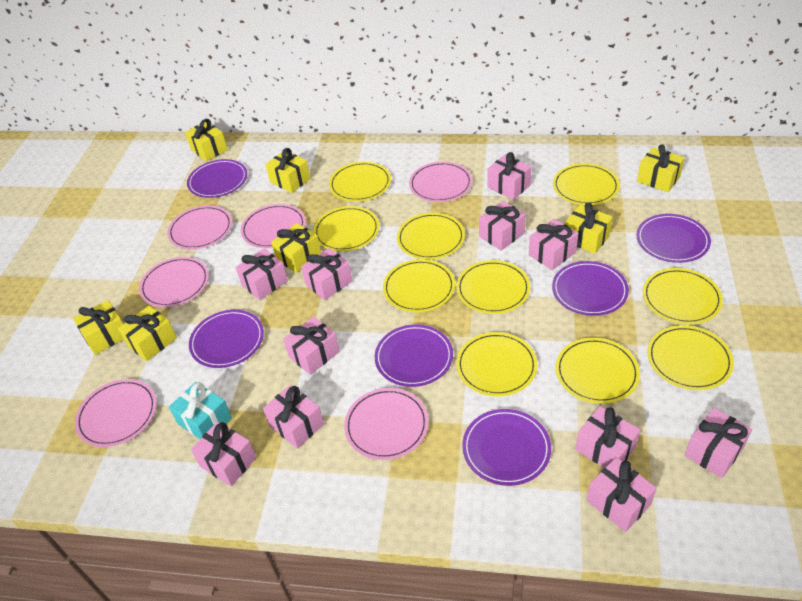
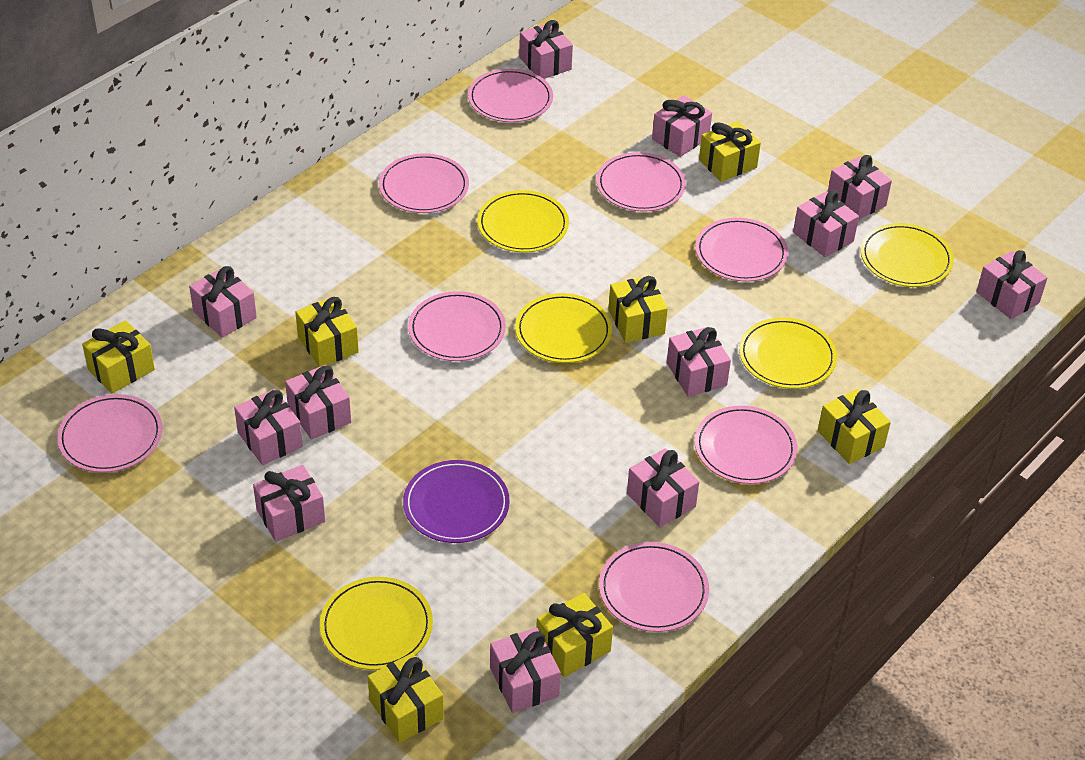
pink gift: [191,422,257,486] [236,248,288,300] [263,385,324,449] [283,316,340,375] [301,248,352,300] [479,201,526,251] [487,152,532,200] [529,219,578,270] [576,406,640,468] [587,457,657,532] [685,408,752,478] = 11 -> [189,266,257,338] [234,389,303,465] [253,465,325,542] [285,365,351,440] [490,627,561,713] [519,20,573,79] [627,448,699,527] [652,95,712,157] [667,327,731,397] [793,190,859,257] [828,155,892,220] [976,250,1048,319] = 12
pink plate: [75,379,157,447] [139,257,209,307] [167,205,232,250] [241,204,306,248] [344,388,429,460] [409,162,472,202] = 6 -> [57,394,163,473] [379,153,469,213] [408,291,506,361] [468,69,553,122] [596,152,686,212] [599,542,709,632] [695,218,788,282] [695,406,797,484] = 8
purple plate: [187,159,247,198] [189,310,264,368] [375,324,453,387] [462,409,551,486] [552,261,629,316] [636,214,711,263] = 6 -> [403,460,510,543] = 1
turquoise gift: [169,382,232,439] = 1 -> none = 0
yellow plate: [313,206,379,252] [329,162,391,202] [383,259,455,312] [397,213,465,260] [456,260,530,314] [456,332,537,396] [553,163,620,205] [555,338,640,404] [643,268,723,324] [647,325,734,390] = 10 -> [320,577,433,670] [477,190,569,252] [515,293,612,363] [739,318,837,389] [861,223,954,287] = 5

